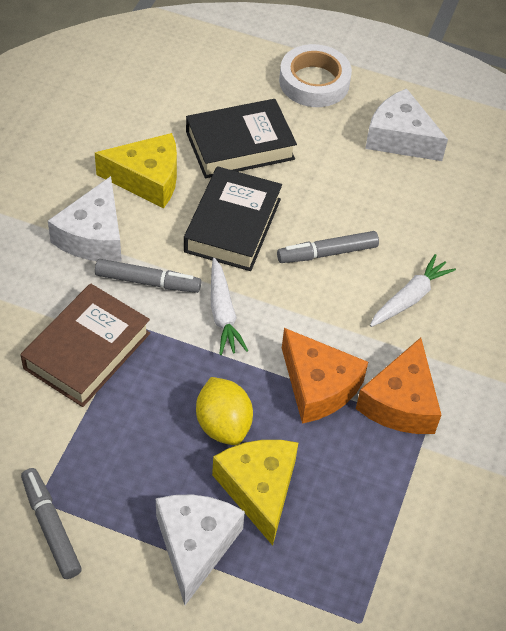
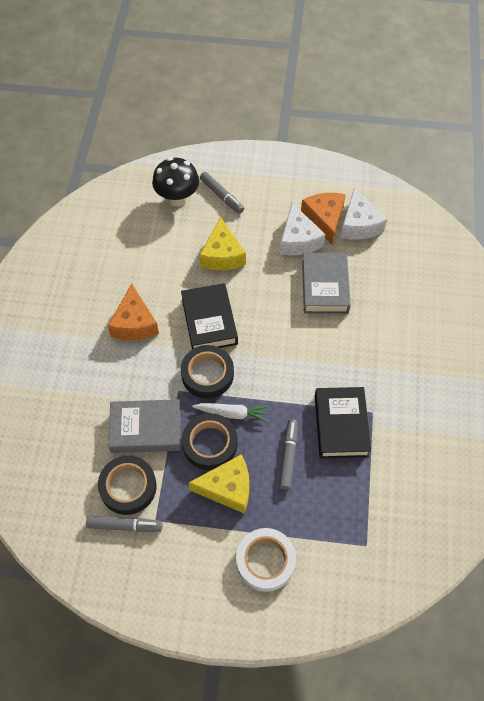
black mushroom: none = 0 -> [152,157,199,207] = 1
black tape: none = 0 -> [98,455,157,515] [181,345,234,398] [182,413,238,470] = 3
brown book: [20,283,150,407] = 1 -> none = 0
grey book: none = 0 -> [108,399,181,453] [302,253,351,314] = 2
white carrot: [211,258,248,355] [370,254,456,327] = 2 -> [192,403,270,423] = 1
white cheese: [48,176,122,262] [156,494,245,605] [365,88,448,161] = 3 -> [280,203,325,255] [341,188,387,240] = 2
yellow lemon: [196,377,253,445] = 1 -> none = 0

